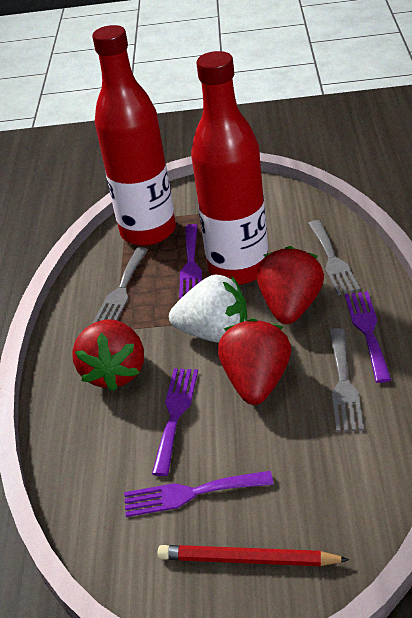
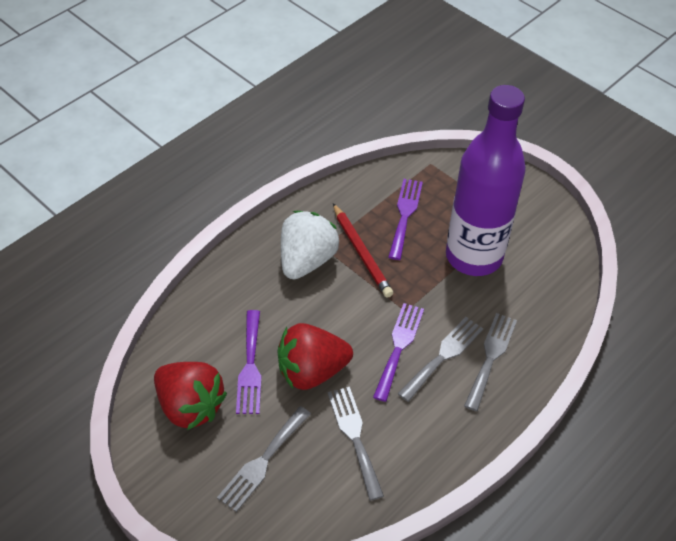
grey fork: [93,247,148,323] [308,220,360,295] [329,328,364,432] = 3 -> [217,406,311,512] [328,387,384,500] [398,317,483,402] [464,313,517,411] = 4
purple bottle: none = 0 -> [446,85,526,276] = 1
purple fork: [124,471,274,517] [152,368,198,476] [179,224,202,300] [345,291,391,383] = 4 -> [236,310,261,414] [373,303,424,402] [389,179,423,260] = 3
red bottle: [92,25,176,246] [191,51,268,285] = 2 -> none = 0
red strawberry: [72,319,144,391] [218,318,291,405] [257,246,324,324] = 3 -> [154,362,227,430] [278,323,353,390] = 2

